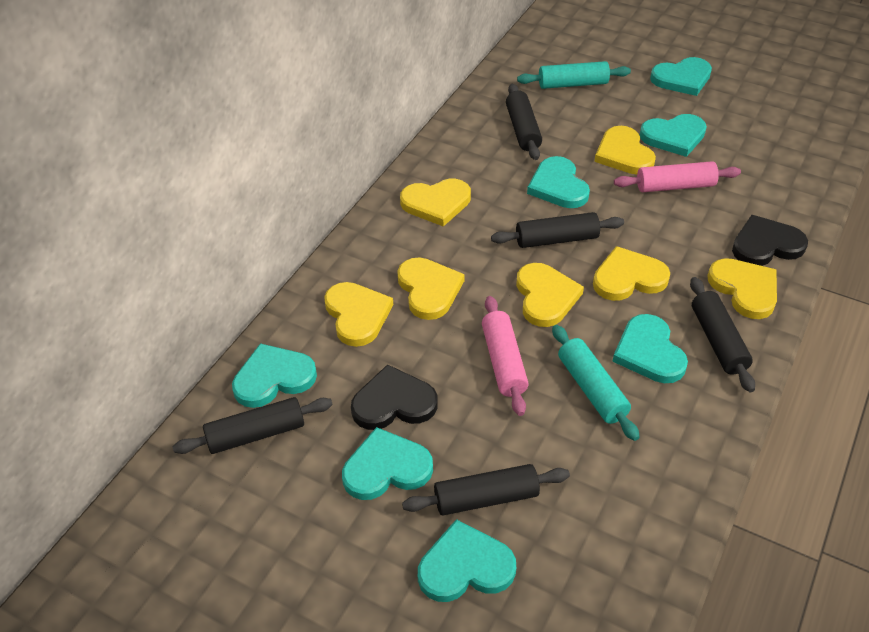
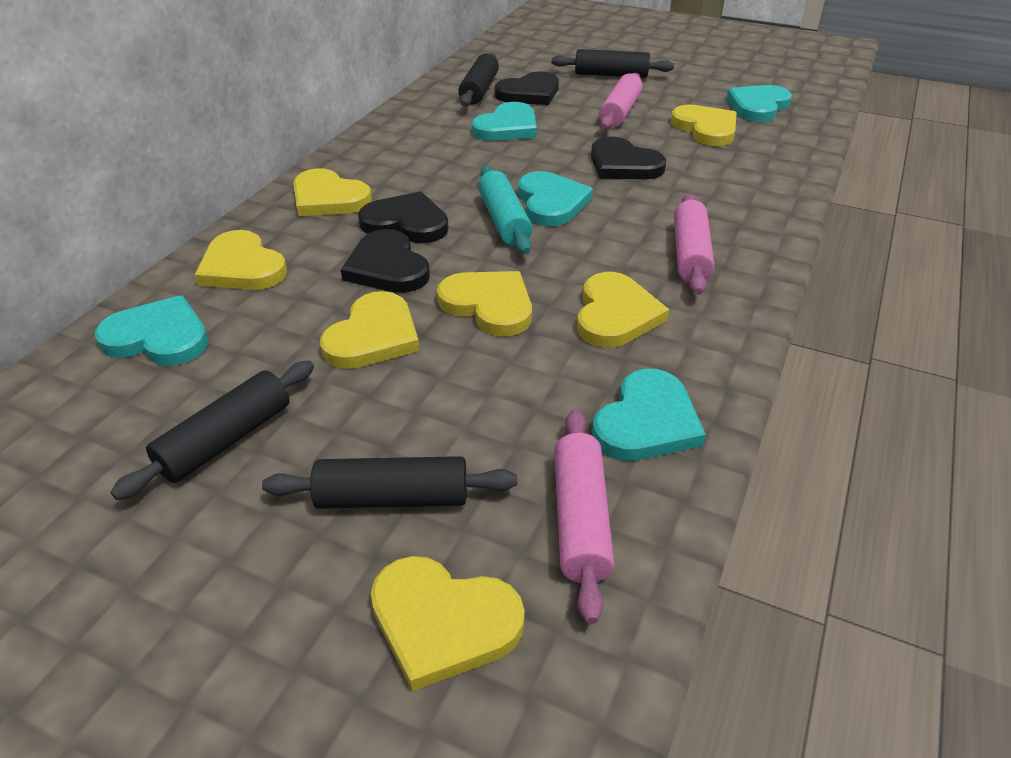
black heart: [351,364,438,430] [732,215,808,266] = 2 -> [341,229,430,293] [358,191,449,243] [495,71,559,105] [591,137,666,179] = 4
black rolling pin: [173,397,333,454] [402,464,570,515] [491,212,624,248] [506,84,542,160] [690,277,755,392] = 5 -> [111,361,314,500] [262,456,517,509] [458,53,499,107] [551,49,674,78] = 4
pink rolling pin: [482,296,529,416] [614,161,741,192] = 2 -> [554,410,614,624] [599,73,642,129] [674,194,715,295] = 3
turquoise heart: [232,343,317,408] [342,427,433,500] [418,519,516,602] [527,156,590,208] [612,314,688,383] [640,114,707,157] [650,57,712,96] = 7 -> [95,295,208,366] [472,102,537,141] [518,171,593,226] [592,369,706,461] [727,85,792,122] = 5
turquoise rolling pin: [517,61,631,89] [552,325,640,441] = 2 -> [478,166,533,254] = 1

